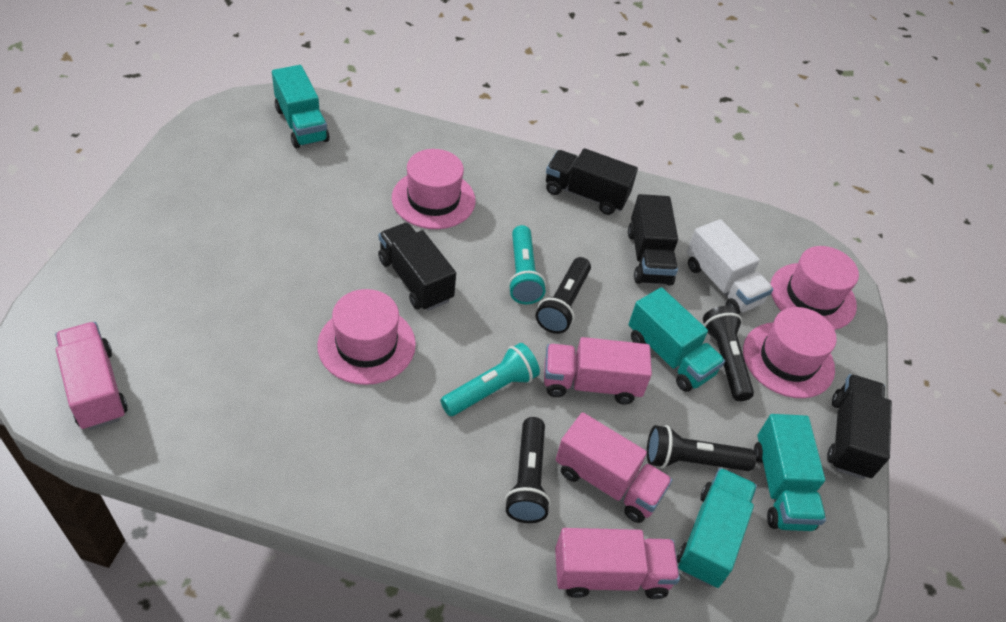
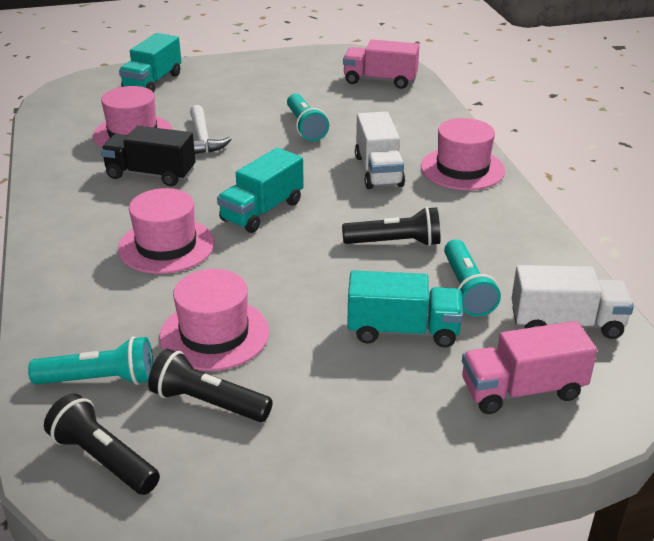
black flashlight: [505,417,551,523] [536,257,591,334] [647,425,756,471] [703,306,754,401] = 4 -> [44,393,160,495] [148,349,273,422] [342,207,440,246] = 3
black truck: [378,223,456,311] [546,148,638,215] [628,194,678,286] [827,374,892,479] = 4 -> [101,126,196,186] = 1
pink truck: [55,322,128,430] [544,337,652,404] [555,528,680,599] [556,412,673,523] = 4 -> [343,39,420,89] [462,321,597,414] = 2
turquoise flashlight: [440,343,540,416] [508,225,546,304] = 2 -> [28,336,153,385] [287,94,329,141] [444,239,501,317] = 3
turquoise truck: [272,65,329,148] [629,287,725,392] [677,468,757,588] [754,414,826,531] = 4 -> [119,33,181,93] [217,148,304,233] [347,270,463,347] = 3
white hammer: none = 0 -> [190,105,232,154] = 1
white truck: [687,219,773,313] = 1 -> [355,111,405,189] [511,265,634,339] = 2

